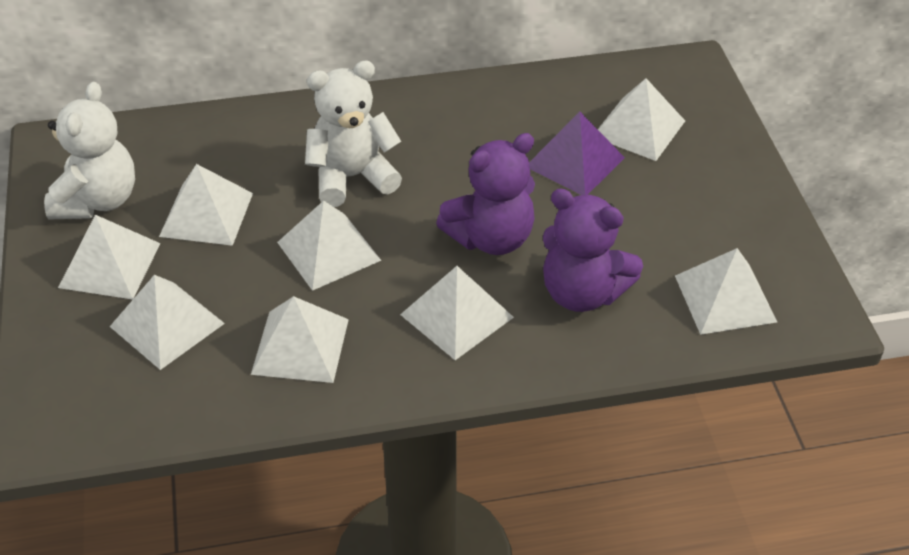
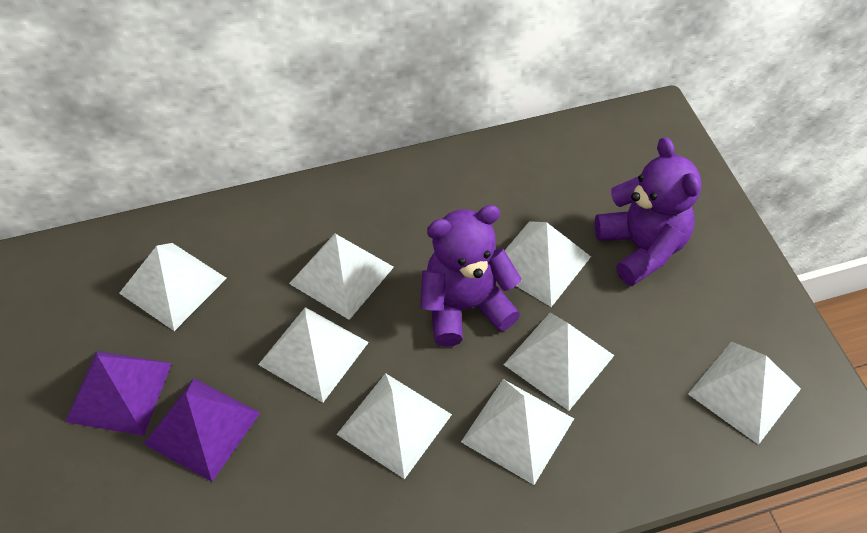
purple pyramid: [529,112,625,195] = 1 -> [65,351,172,436] [144,378,260,482] = 2
white teddy bear: [44,82,135,220] [305,60,402,207] = 2 -> none = 0

